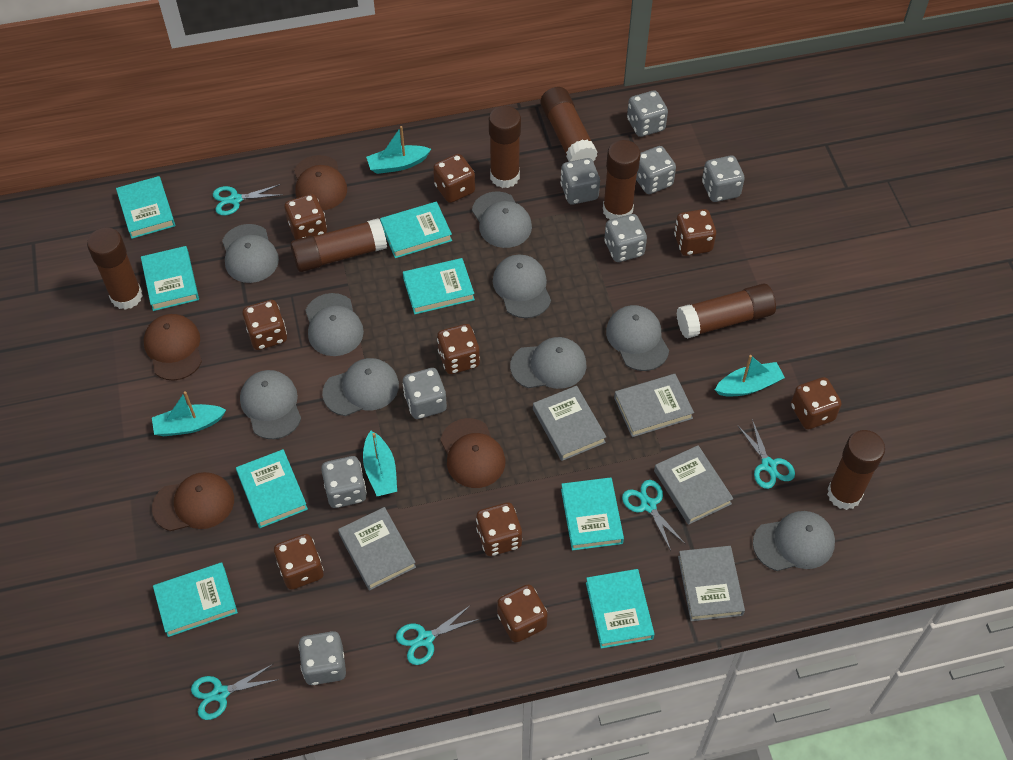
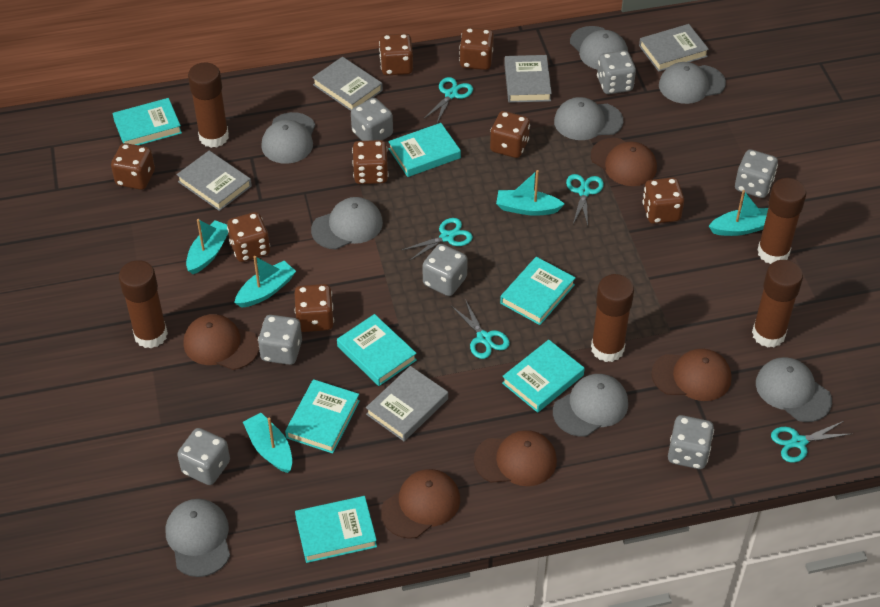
brown cap: [144,314,202,380] [152,472,234,531] [294,155,347,210] [440,418,505,488] = 4 -> [183,314,259,370] [381,469,460,539] [474,430,557,486] [591,138,657,186] [651,349,731,401] = 5
brown dice: [242,300,287,350] [274,534,324,590] [284,194,327,240] [433,154,475,203] [437,324,480,374] [476,503,522,556] [497,584,548,643] [674,209,716,256] [791,377,842,429] = 9 -> [111,143,155,190] [227,212,270,262] [294,284,334,332] [352,140,389,184] [379,33,413,75] [459,28,494,70] [490,111,530,158] [642,177,684,224] = 8
brown glue stick: [87,227,143,310] [290,218,387,272] [489,106,521,188] [541,87,597,162] [603,140,641,220] [676,283,776,339] [827,430,885,510] = 7 -> [119,260,168,348] [188,62,229,148] [591,274,634,362] [752,260,803,347] [757,178,806,264] = 5
grey cap: [222,224,279,283] [240,370,301,439] [305,293,364,356] [322,358,399,416] [472,191,532,248] [492,255,551,318] [510,337,587,389] [606,305,669,371] [753,511,835,571] = 9 -> [166,499,230,577] [261,112,315,164] [311,197,383,249] [553,374,628,437] [554,97,623,140] [570,26,628,70] [659,62,726,104] [756,357,832,422] = 8
grey dice: [298,631,346,685] [321,456,367,508] [403,368,447,419] [560,158,600,204] [604,214,647,262] [627,90,668,137] [636,146,676,194] [702,156,745,202] = 8 -> [177,428,230,485] [258,315,302,365] [351,98,393,141] [423,244,468,296] [597,50,636,94] [668,415,714,469] [735,150,778,198] = 7
turquoise boat: [152,391,226,436] [363,431,397,496] [366,126,431,174] [715,355,785,396] = 4 -> [186,219,228,274] [234,256,296,308] [243,413,292,473] [496,170,565,216] [709,190,768,236] = 5
turquoise book: [116,176,175,239] [141,246,199,311] [153,562,238,637] [236,449,308,528] [380,201,452,258] [403,258,475,314] [561,477,624,551] [586,569,655,649] = 8 -> [112,98,182,145] [285,379,360,454] [295,496,377,563] [337,314,417,386] [388,123,461,177] [500,257,576,325] [502,340,585,413] = 7

